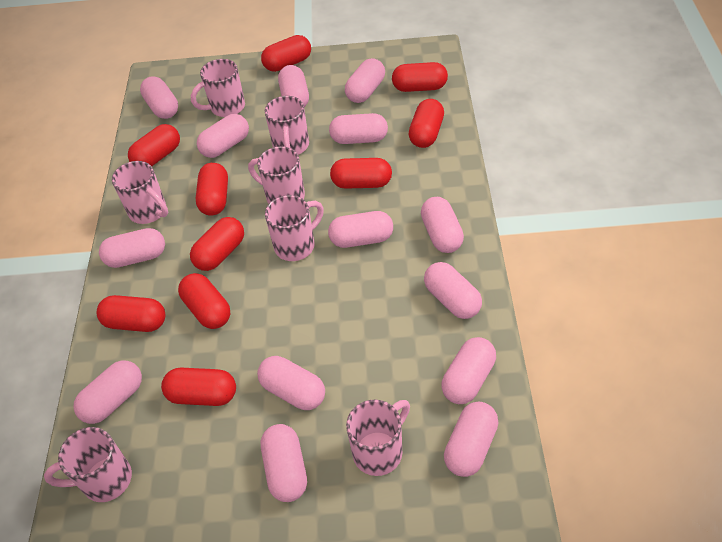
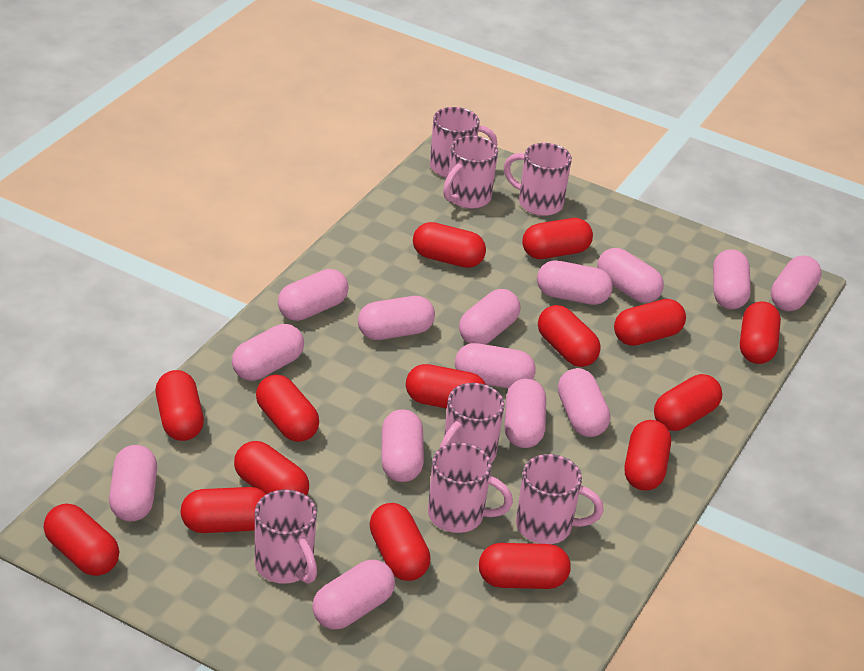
red capsule: [97,295,166,332] [128,124,180,166] [161,368,236,406] [178,273,231,329] [190,217,244,271] [195,163,228,216] [261,35,311,72] [330,158,392,189] [392,62,448,92] [408,99,444,148] = 10 -> [44,504,119,576] [155,370,204,441] [180,487,266,533] [234,441,309,496] [256,375,319,442] [369,503,431,581] [406,364,486,409] [413,222,486,268] [479,543,571,589] [522,218,593,259] [538,305,601,367] [614,299,686,346] [625,420,671,491] [654,374,722,431] [740,301,781,364] = 15

